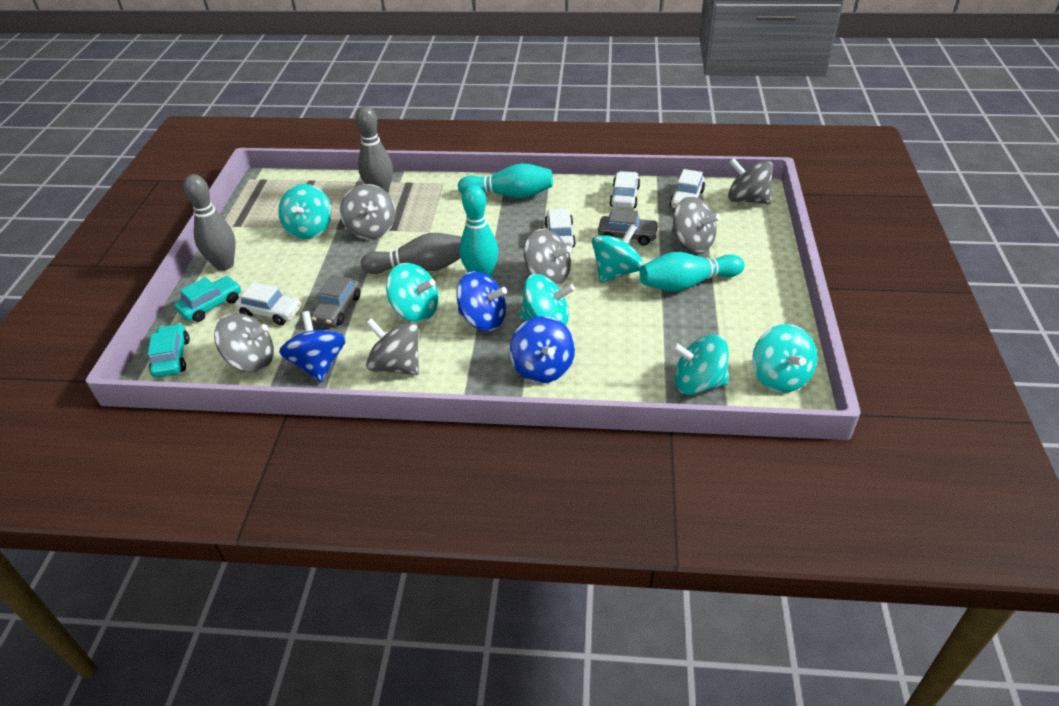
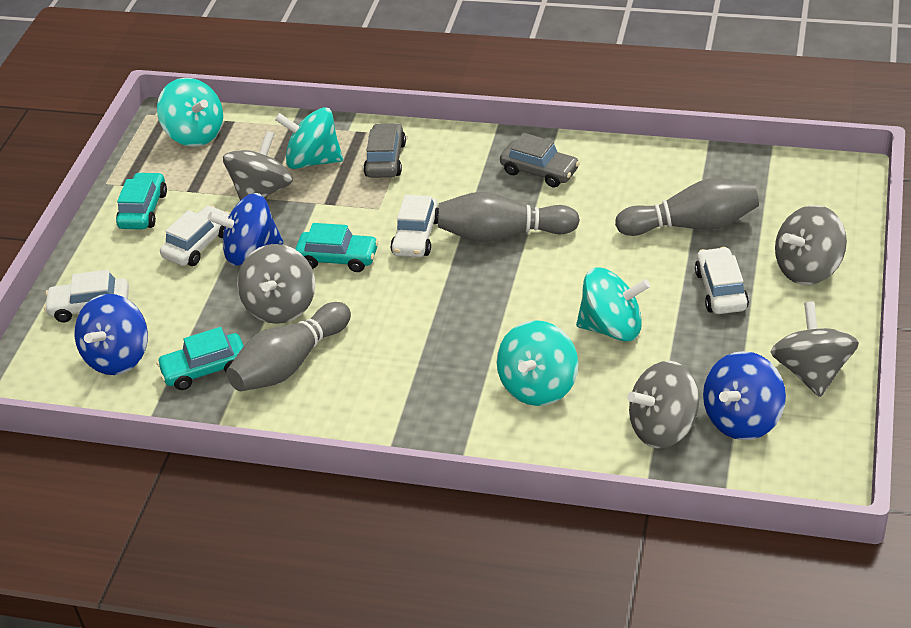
grey spinning top: [214,313,274,373] [340,184,396,239] [366,318,419,375] [524,229,572,286] [672,196,721,253] [728,158,773,204] = 6 -> [223,131,293,200] [237,244,315,324] [627,361,699,448] [771,301,859,397] [775,205,847,285] = 5
turquoise bowling pin: [458,163,553,198] [459,185,499,277] [639,252,745,292] = 3 -> none = 0
turquoise car: [148,323,190,378] [174,276,241,322] = 2 -> [116,172,167,230] [156,327,244,390] [295,223,379,272] = 3
turquoise spinning top: [278,184,332,239] [386,263,439,322] [520,274,575,326] [592,224,644,283] [672,334,729,395] [752,324,817,393] = 6 -> [157,78,223,147] [275,107,343,169] [497,320,578,406] [576,268,650,342] = 4

